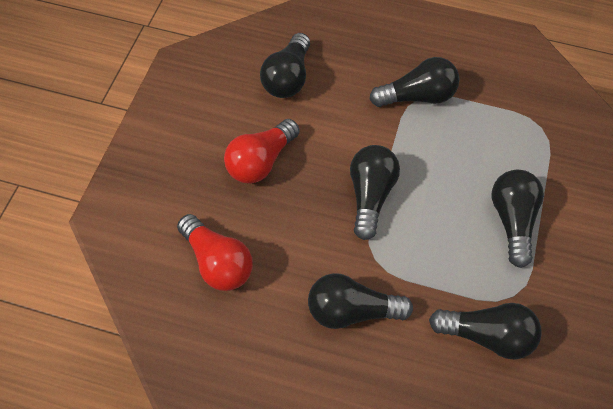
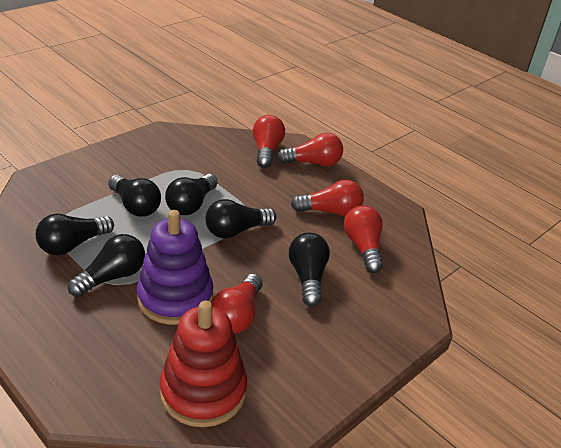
purple stacking toy: none = 0 -> [137,210,213,325] = 1
red light bulb: [177,214,253,291] [224,119,299,184] = 2 -> [211,274,263,334] [253,115,285,168] [277,133,343,166] [291,180,364,217] [344,205,383,273] = 5
red stacking toy: none = 0 -> [160,301,247,427] = 1

